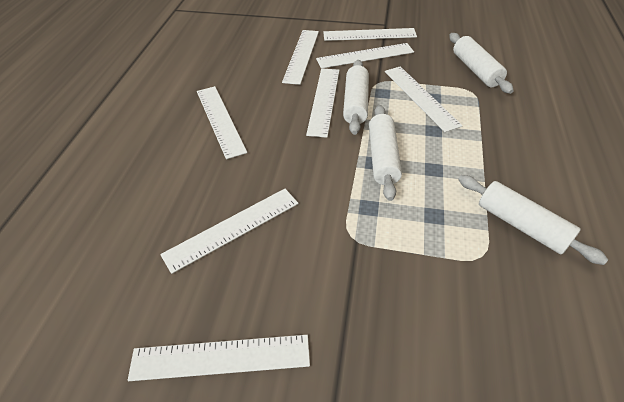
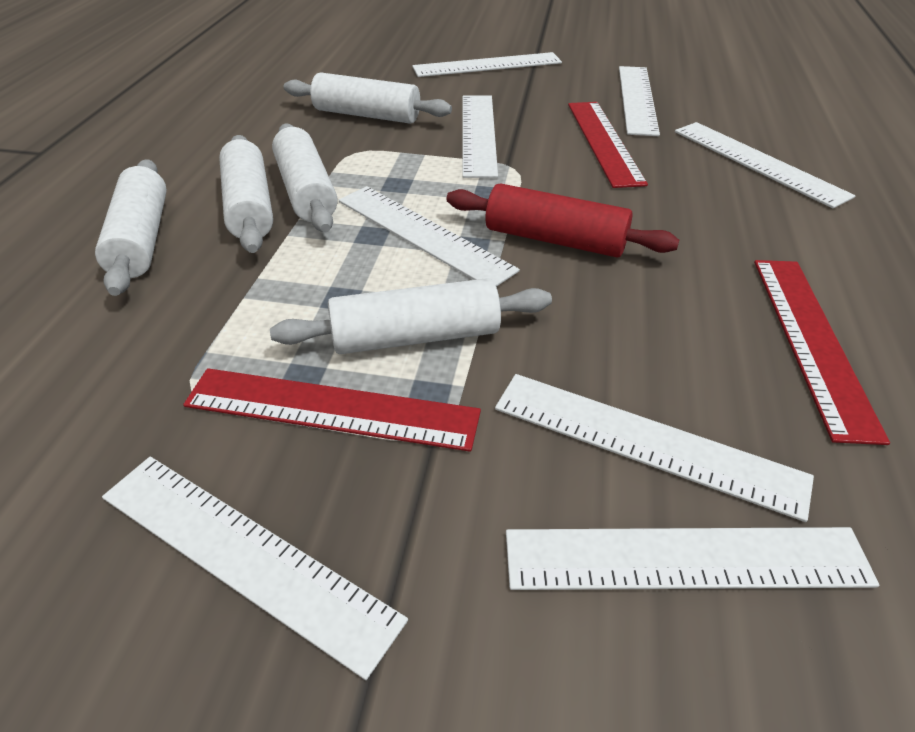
red rolling pin: none = 0 -> [446,183,679,257] = 1
red ruler: none = 0 -> [183,368,481,452] [568,102,648,188] [754,260,890,445] = 3
white rolling pin: [343,60,369,135] [369,105,402,201] [449,33,514,94] [458,175,608,265] = 4 -> [95,159,167,296] [219,135,273,253] [270,278,552,354] [272,123,338,232] [284,72,452,123] = 5

